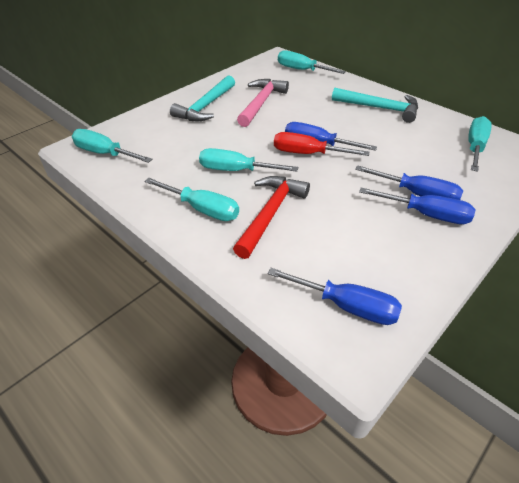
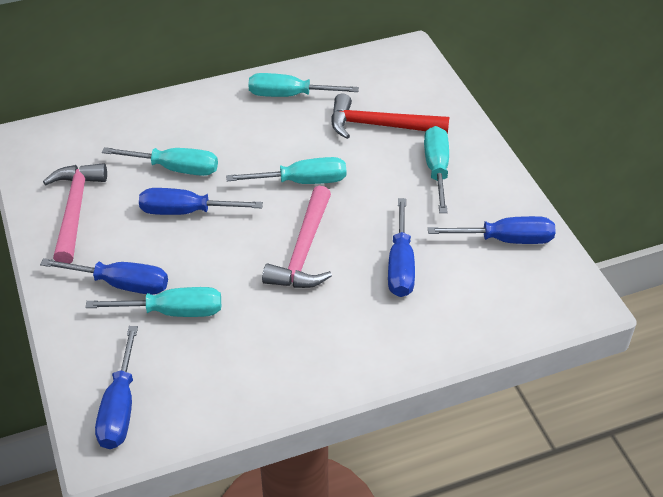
blue screwdriver: [268,268,402,325] [285,122,377,151] [355,165,463,200] [359,188,476,224] = 4 -> [40,258,168,295] [95,326,138,449] [139,188,263,215] [388,198,415,297] [428,216,556,244] = 5
pink hammer: [237,79,289,127] = 1 -> [43,163,107,264] [262,186,332,288] = 2
red screwdriver: [274,132,369,156] = 1 -> none = 0
turquoise hammer: [170,75,235,121] [332,88,418,123] = 2 -> none = 0

